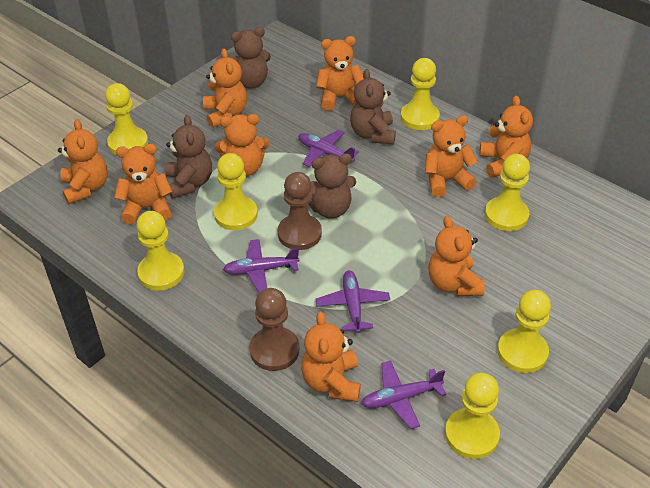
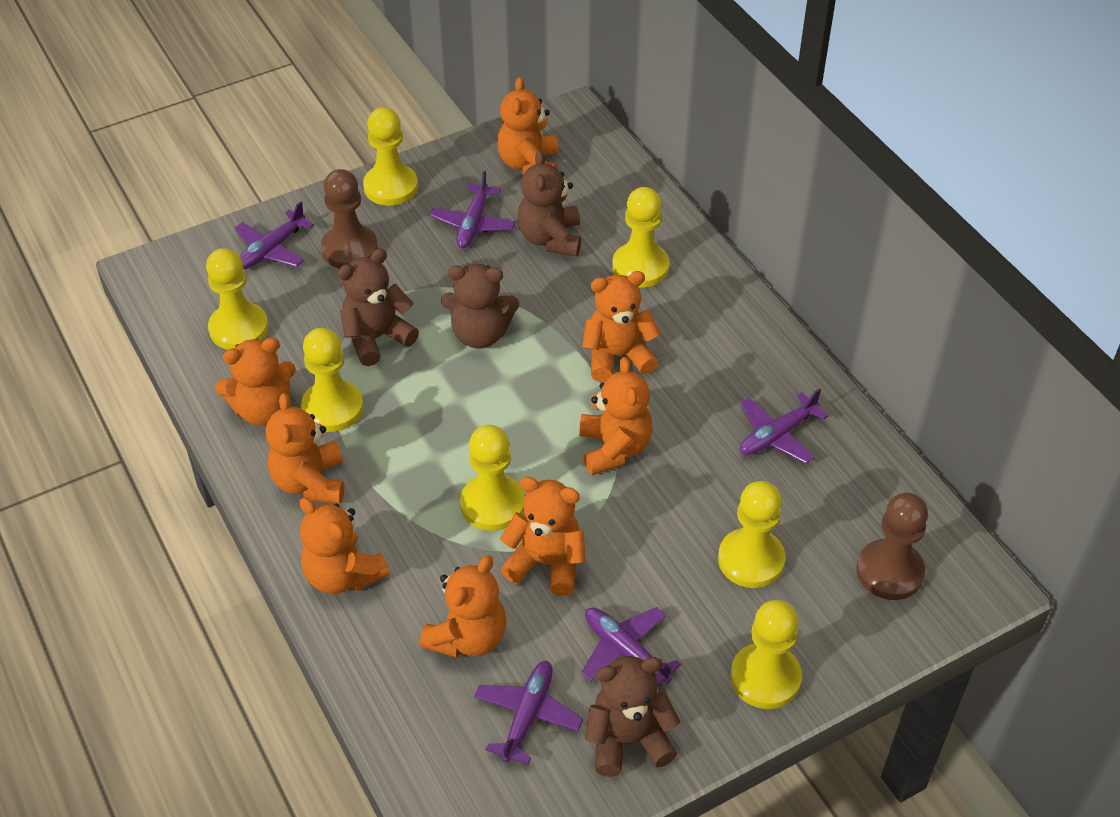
orange teddy bear: [58,119,107,204] [114,144,173,225] [203,49,247,128] [215,114,269,177] [301,312,361,402] [316,36,364,111] [425,115,478,197] [428,216,485,296] [479,96,533,178] = 9 -> [215,337,296,426] [266,393,345,504] [300,498,390,594] [420,555,507,658] [497,77,559,175] [500,477,586,596] [579,357,652,475] [582,271,661,382] = 8
purple plane: [223,239,300,293] [298,129,359,167] [316,270,390,333] [362,361,447,429] = 4 -> [235,202,314,269] [430,171,516,248] [474,661,583,765] [581,607,681,686] [740,388,828,464] = 5

